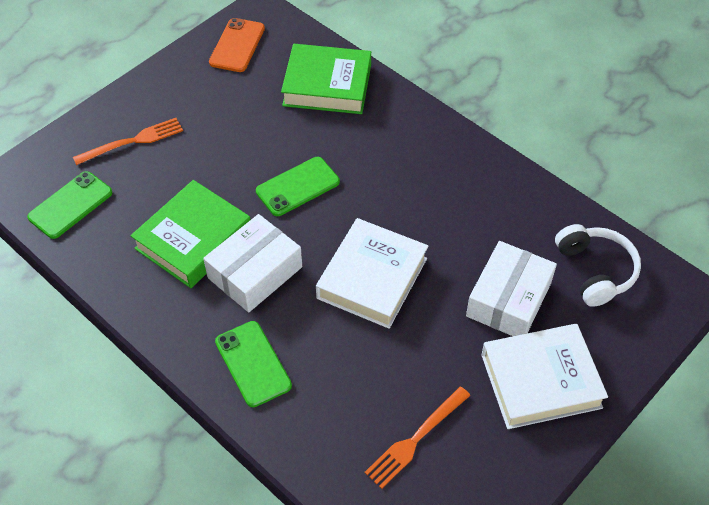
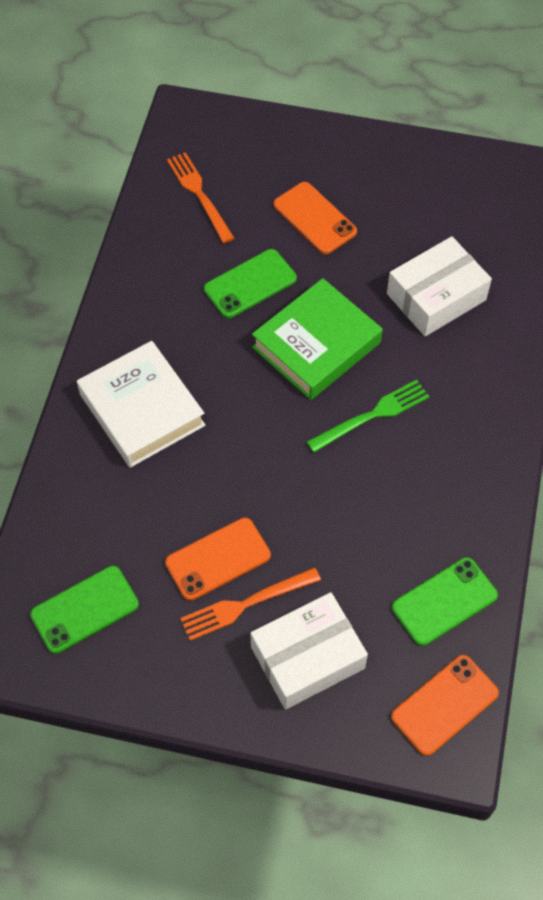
green book: [130,180,251,288] [281,44,371,114] = 2 -> [252,278,383,400] = 1
green fork: none = 0 -> [306,380,429,453] = 1
orange phone: [209,18,265,72] = 1 -> [165,518,271,601] [274,182,357,254] [391,655,499,756] = 3
white book: [316,218,428,329] [481,324,608,429] = 2 -> [77,341,206,468] = 1
white headphones: [555,224,641,307] = 1 -> none = 0

